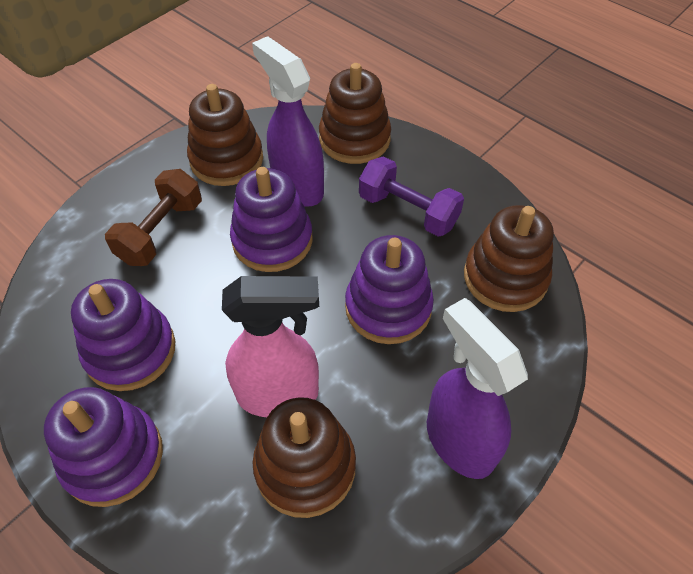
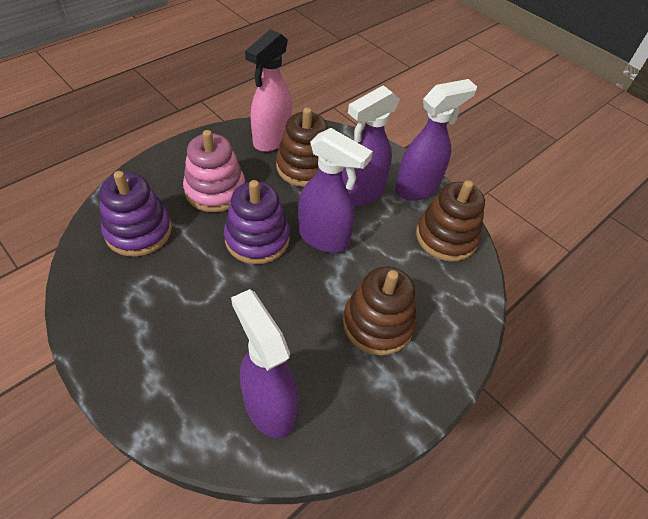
brown dumbbell: [105,169,202,266] = 1 -> none = 0
brown stacking toy: [187,84,263,186] [252,397,356,518] [319,63,391,164] [464,205,554,312] = 4 -> [276,107,328,187] [343,266,416,355] [416,180,485,262] = 3
pink stacking toy: none = 0 -> [183,130,245,212] = 1
purple dumbbell: [359,156,464,237] = 1 -> none = 0
purple spray bottle: [252,36,324,207] [427,298,528,479] = 2 -> [231,289,298,438] [298,128,373,253] [342,85,400,207] [395,79,477,201] = 4
purple stacking toy: [44,387,163,507] [71,279,175,391] [230,167,313,272] [345,235,434,344] = 4 -> [99,171,172,257] [224,180,290,264] = 2

